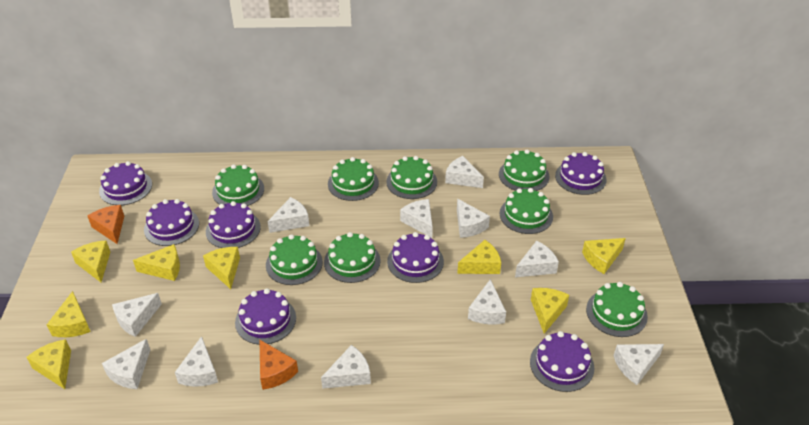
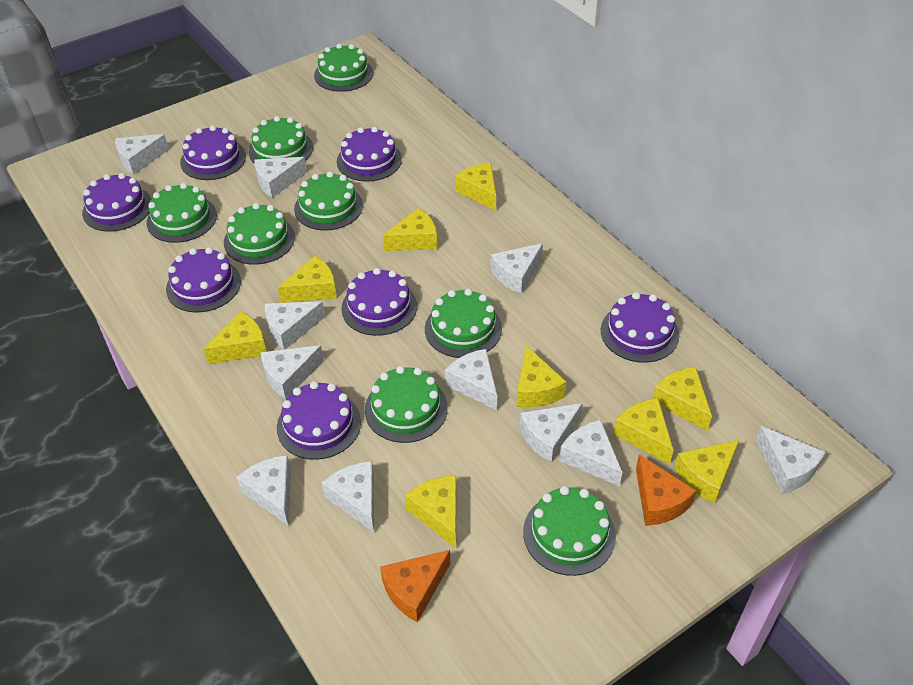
yellow cheese: [26,339,71,389] [47,291,91,337] [71,241,110,282] [133,244,180,281] [203,247,240,289] [457,240,501,274] [531,288,569,334] [582,238,626,274] = 8 -> [203,311,267,364] [278,256,337,303] [383,208,437,251] [405,476,457,548] [455,163,496,211] [517,345,567,407] [613,398,674,465] [652,367,712,431] [674,440,739,504] = 9

